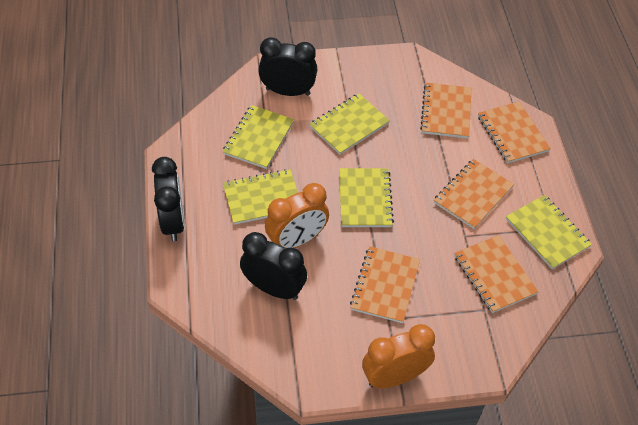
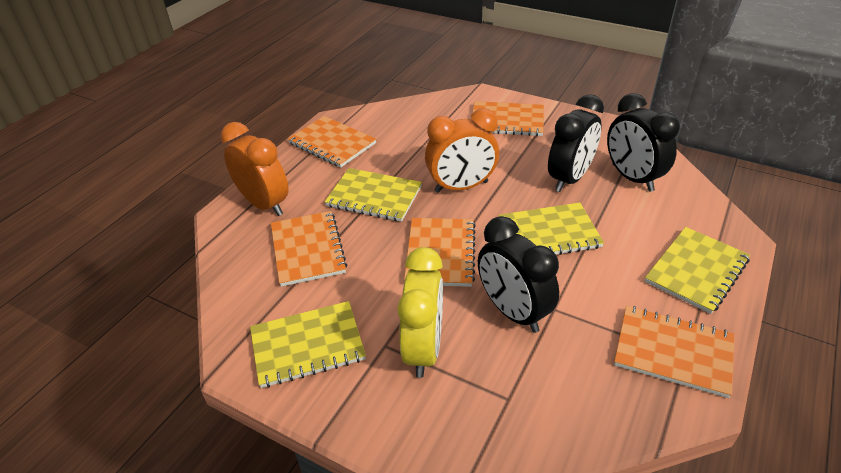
yellow clock: none = 0 -> [397,247,443,378] = 1
yellow notebook: [223,105,294,169] [223,169,298,225] [309,93,390,155] [339,168,394,227] [506,195,592,269] = 5 -> [250,301,366,388] [325,168,422,222] [498,202,604,255] [645,227,750,314] = 4

